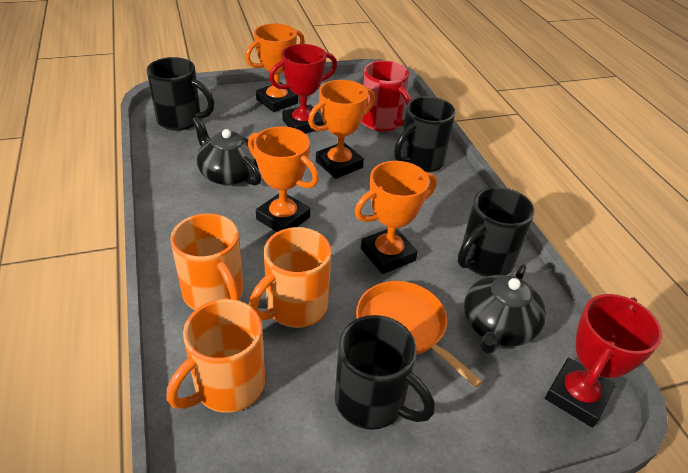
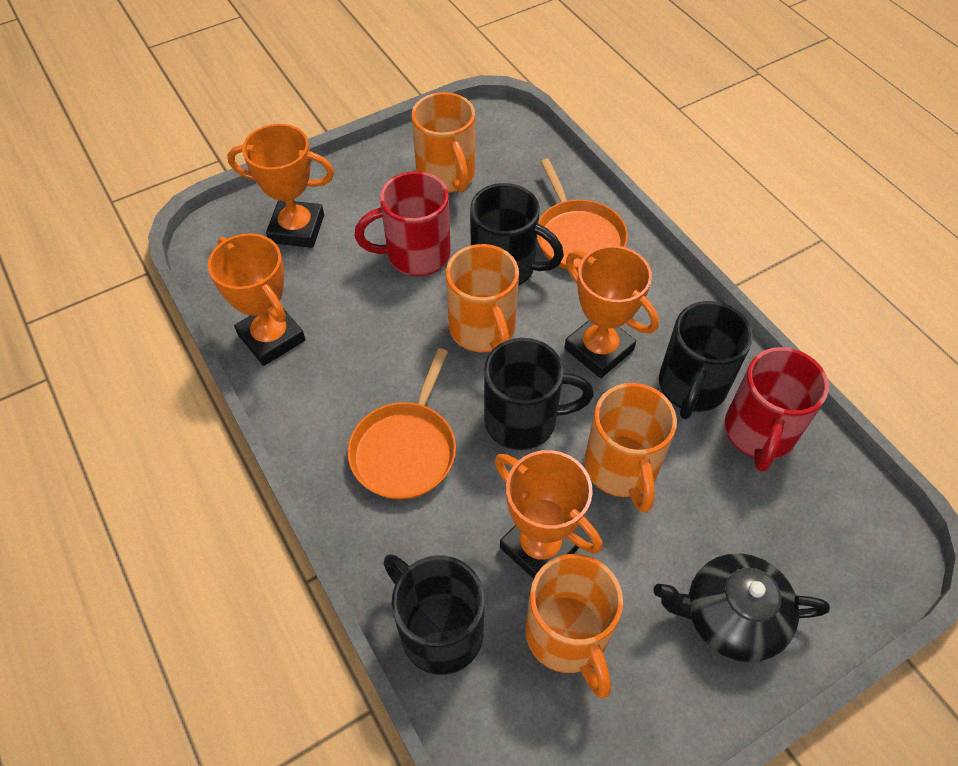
black teapot: [192,116,261,186] [464,264,546,354] = 2 -> [654,553,830,662] = 1
orange mug: [166,299,265,413] [170,213,243,310] [249,227,331,328] = 3 -> [412,92,475,193] [446,244,519,352] [525,554,623,698] [584,383,677,513] = 4
orange pan: [356,281,483,388] = 1 -> [348,348,456,500] [537,159,628,272] = 2
red mug: [362,61,412,132] = 1 -> [354,171,451,276] [724,347,829,472] = 2
red trophy: [269,44,337,134] [545,294,662,427] = 2 -> none = 0

